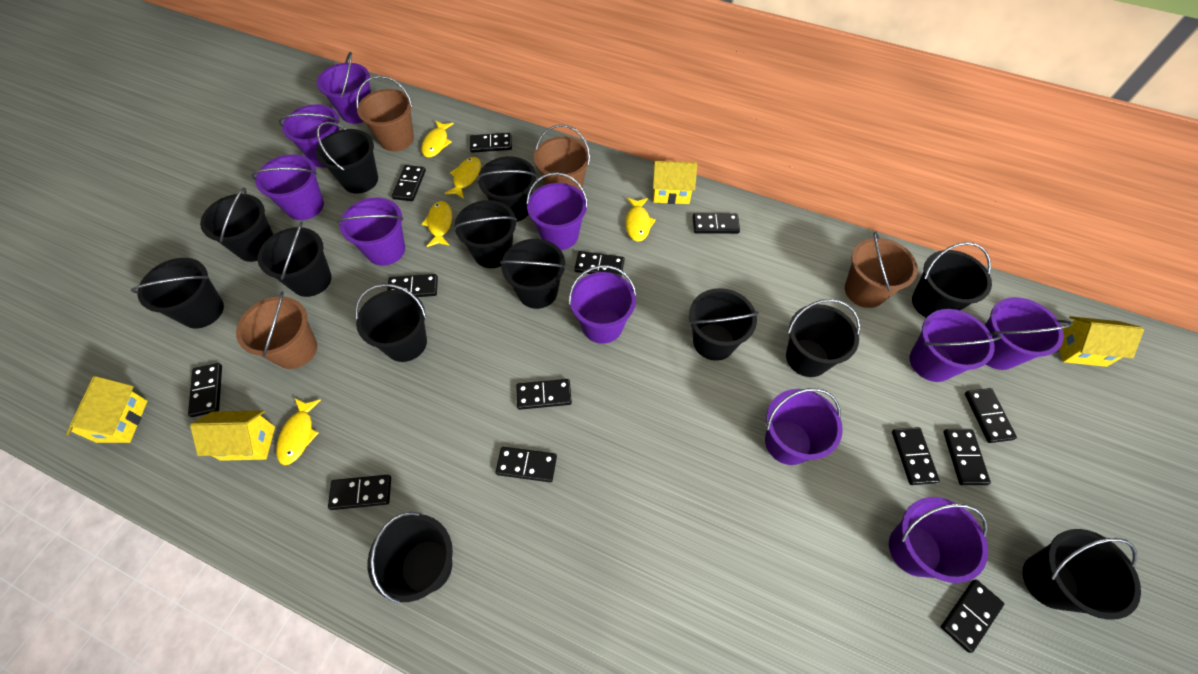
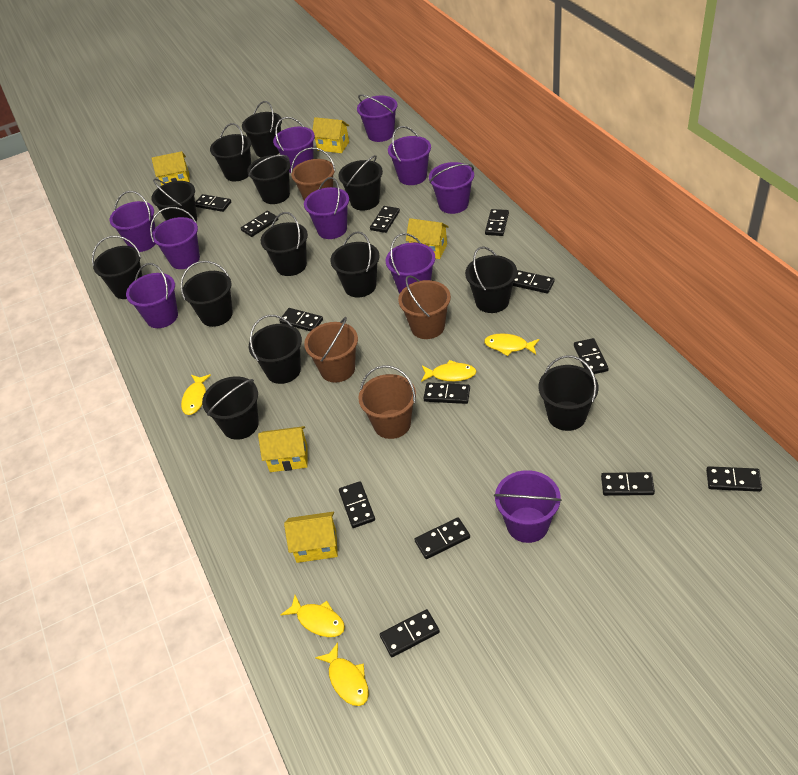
yellow house: [66,376,147,443] [190,410,275,461] [653,161,697,204] [1059,316,1144,367] = 4 -> [152,151,190,186] [258,426,308,472] [284,512,338,563] [312,117,349,153] [406,218,449,259] = 5

